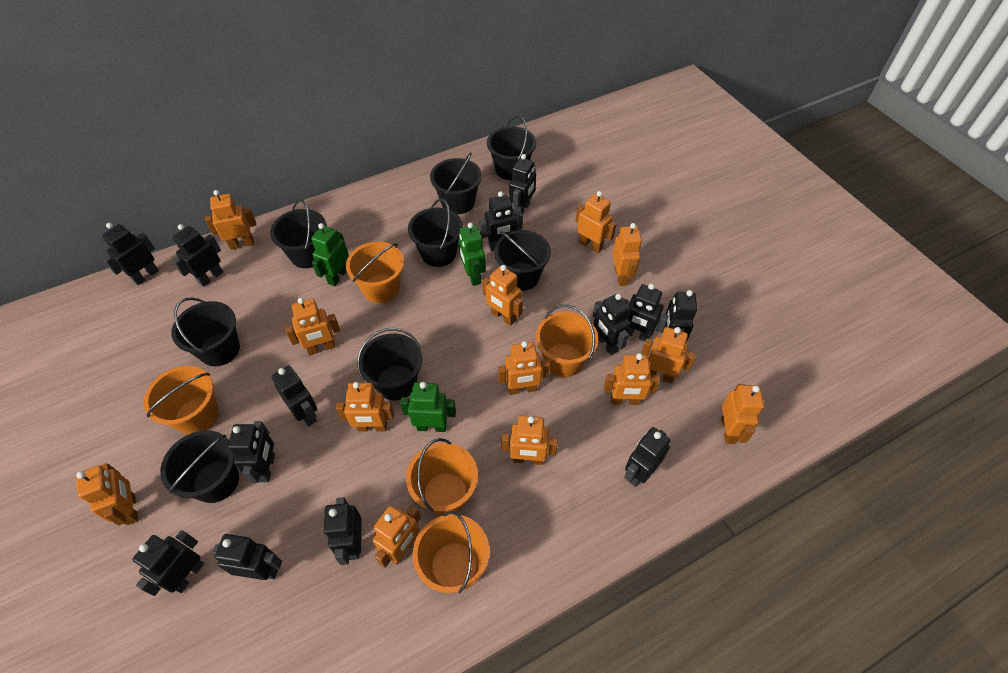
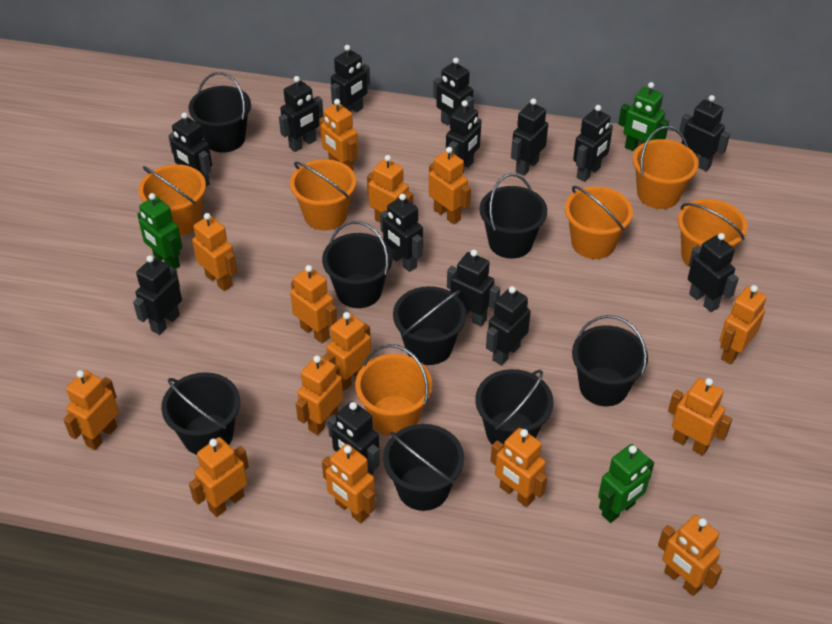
black robot: [102,223,159,285] [133,530,204,596] [172,224,224,287] [212,534,282,580] [228,421,275,483] [271,365,317,427] [324,497,361,565] [480,191,523,251] [509,154,536,214] [593,294,631,355] [623,283,669,341] [624,427,670,487] [665,290,697,342] = 13 -> [133,255,182,335] [168,112,212,187] [279,76,323,152] [328,401,380,475] [331,45,370,112] [380,194,423,272] [433,58,474,126] [446,100,482,168] [447,250,500,326] [486,286,531,366] [511,98,548,176] [573,105,613,182] [679,95,730,171] [688,233,739,312] = 14
orange bucket: [144,366,219,435] [346,242,404,303] [406,438,478,516] [412,511,490,593] [536,304,598,377] = 5 -> [139,164,206,236] [290,159,356,230] [355,344,432,436] [565,186,633,259] [633,126,699,209] [678,199,747,265] = 6
orange robot: [76,463,138,525] [205,190,256,250] [285,298,340,355] [336,382,394,432] [373,505,421,568] [482,265,523,326] [498,341,550,395] [502,415,558,465] [576,191,617,253] [604,353,660,405] [612,223,642,286] [641,327,696,384] [721,384,764,444] = 13 -> [63,370,119,450] [189,437,249,517] [192,213,237,291] [290,265,337,343] [296,355,343,435] [319,99,358,172] [322,444,375,523] [323,312,371,391] [367,155,413,222] [429,147,471,224] [491,428,547,507] [658,515,723,596] [668,378,732,456] [720,285,767,364] = 14

